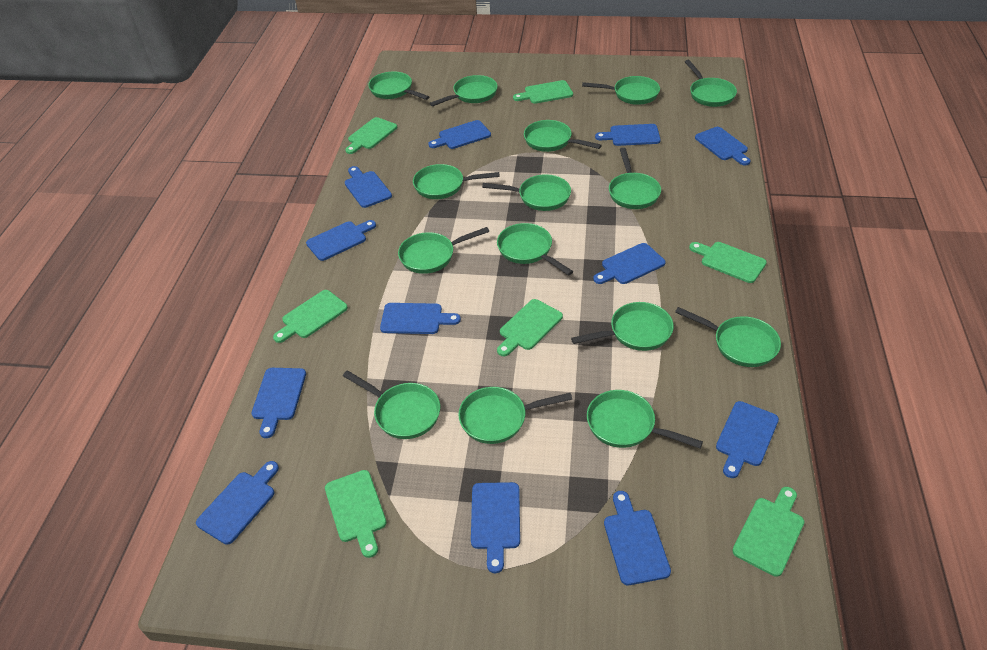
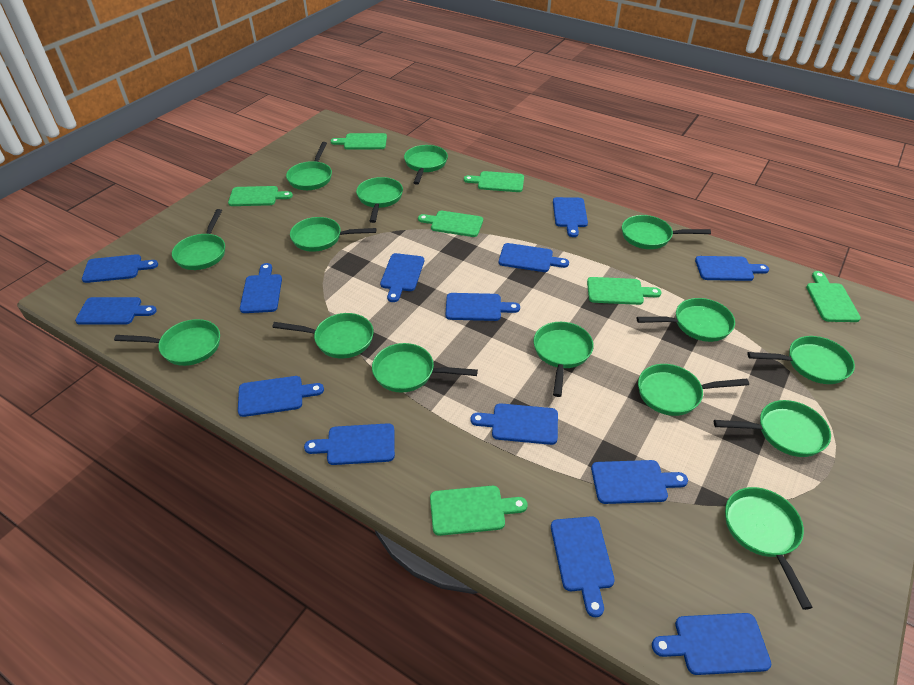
blue cutting board: [196,461,279,545] [251,368,306,438] [306,220,376,261] [345,166,392,208] [380,303,461,334] [428,120,491,149] [471,482,520,573] [593,243,665,284] [595,124,661,146] [604,491,671,585] [695,127,751,165] [716,401,779,478] = 12 -> [75,297,157,325] [82,254,158,283] [238,376,324,417] [240,263,282,313] [304,423,395,465] [380,253,424,302] [445,293,520,321] [471,403,558,445] [499,243,569,272] [551,516,615,617] [553,197,588,237] [591,460,688,504] [652,613,771,675] [695,256,769,281] = 14

